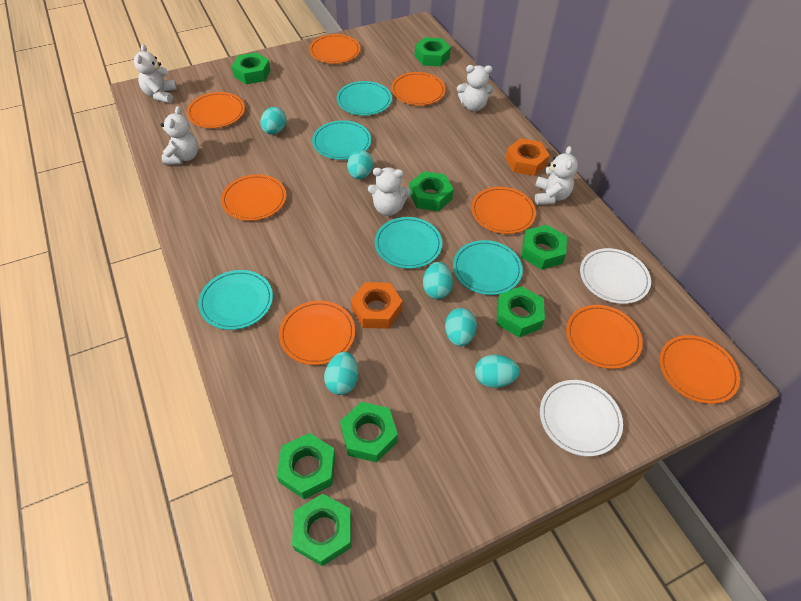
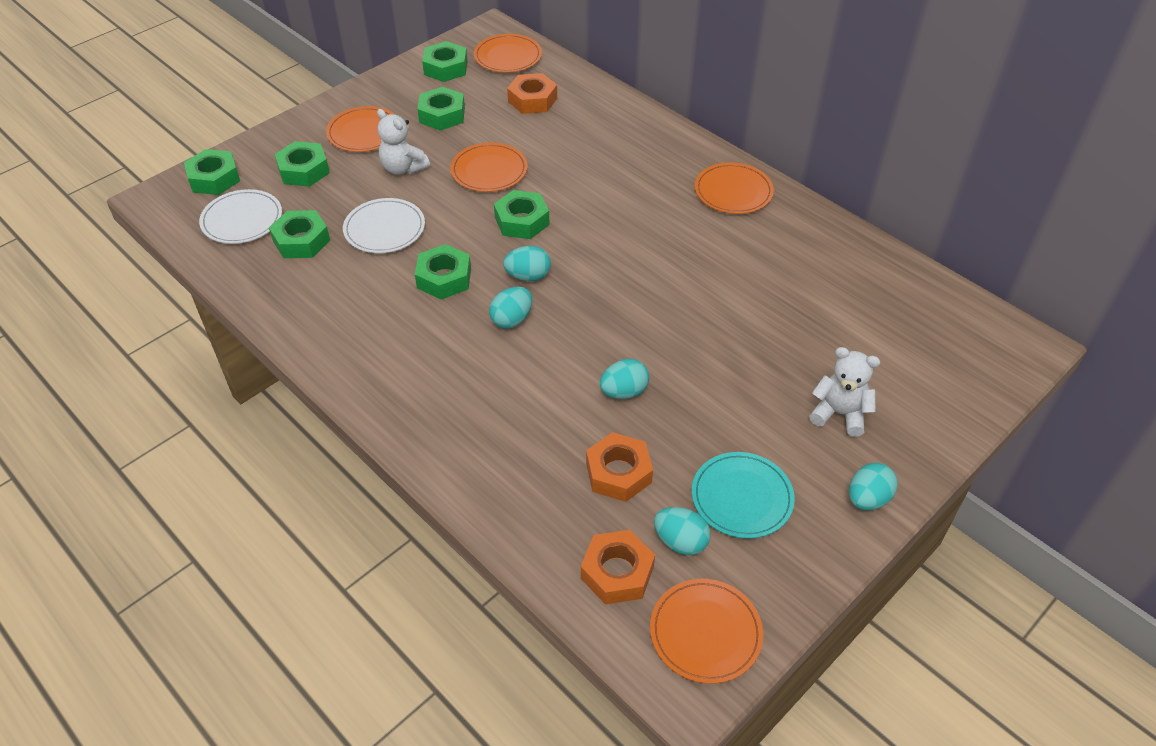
green nut: [232,52,271,84] [277,433,335,499] [292,493,351,566] [340,402,398,463] [409,171,454,211] [415,37,451,66] [497,286,545,337] [521,225,567,270] = 8 -> [184,149,240,195] [269,210,330,258] [275,141,330,187] [415,244,471,299] [417,87,465,131] [422,41,468,82] [494,190,550,239] = 7
orange nut: [351,282,403,329] [505,138,550,176] = 2 -> [507,73,557,114] [581,530,655,605] [586,432,653,502] = 3
orange plate: [187,92,245,128] [221,174,286,221] [279,301,355,365] [309,34,360,64] [391,72,446,106] [471,187,536,234] [566,305,643,369] [659,335,740,404] = 8 -> [326,106,394,152] [450,143,528,192] [474,34,542,73] [650,579,763,684] [695,163,774,214] = 5
turquoise egg: [260,107,287,134] [324,352,358,395] [347,150,373,179] [423,262,453,299] [445,308,477,346] [475,355,520,388] = 6 -> [489,287,532,329] [503,246,551,281] [600,359,649,399] [654,507,710,555] [849,463,898,510] = 5
turquoise plate: [198,270,273,330] [312,120,371,160] [337,81,392,116] [375,217,442,269] [453,240,523,295] = 5 -> [692,452,795,539] = 1
white teddy bear: [134,44,177,103] [161,106,198,165] [368,167,411,216] [457,65,494,111] [535,146,578,205] = 5 -> [377,109,430,175] [809,347,880,437] = 2

